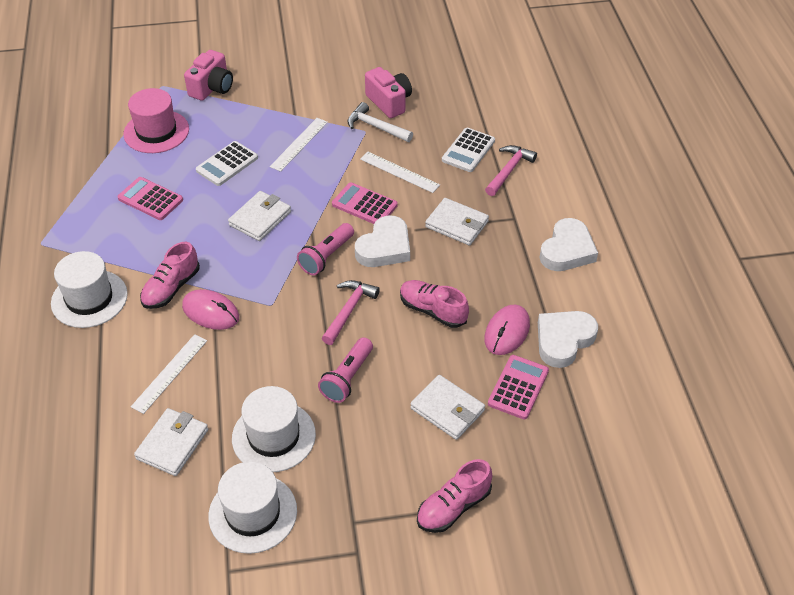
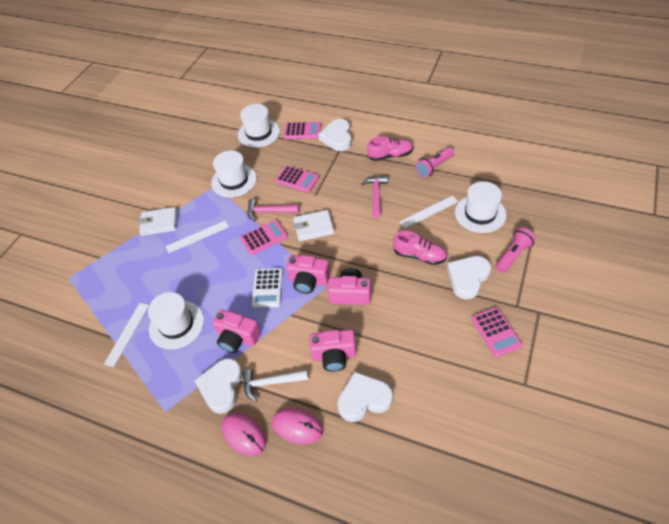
pink calculator: [117,177,183,220] [332,182,398,224] [488,355,549,419] = 3 -> [240,220,288,255] [275,166,319,192] [284,122,321,139] [471,307,523,357] = 4
pink camera: [184,50,233,101] [365,67,412,118] = 2 -> [212,309,261,353] [286,255,330,294] [309,329,356,372] [328,268,371,305] = 4
pink hat: [123,88,189,153] = 1 -> none = 0
pink shoe: [140,242,200,309] [400,280,469,328] [417,459,492,533] = 3 -> [367,137,413,161] [393,231,447,265] = 2
white calculator: [196,141,258,186] [442,127,495,172] = 2 -> [252,268,283,308] = 1
white hat: [51,251,128,328] [208,462,297,554] [232,386,316,472] = 3 -> [148,292,204,349] [211,150,257,197] [238,104,280,148] [455,181,506,233] = 4
white heart: [355,215,410,267] [538,311,598,368] [540,218,598,271] = 3 -> [194,358,243,414] [318,119,352,151] [337,372,393,422] [447,256,491,299] = 4
white wallet: [134,408,208,476] [228,191,291,241] [410,375,485,440] [425,198,489,245] = 4 -> [138,207,177,236] [293,210,334,241] = 2

